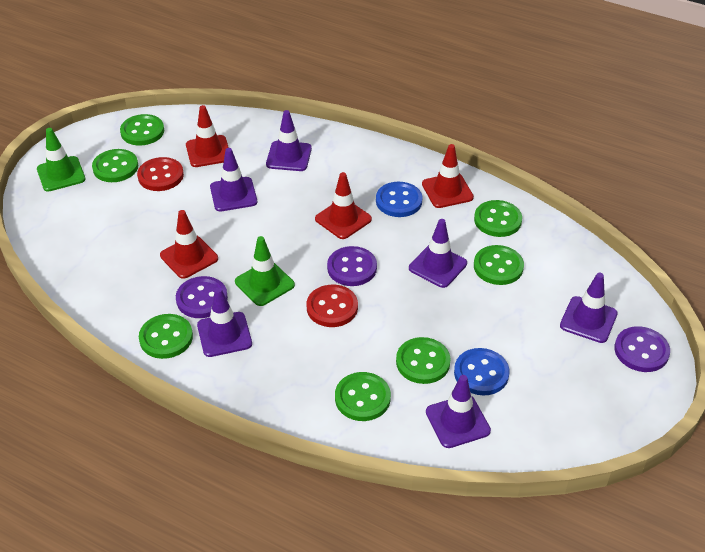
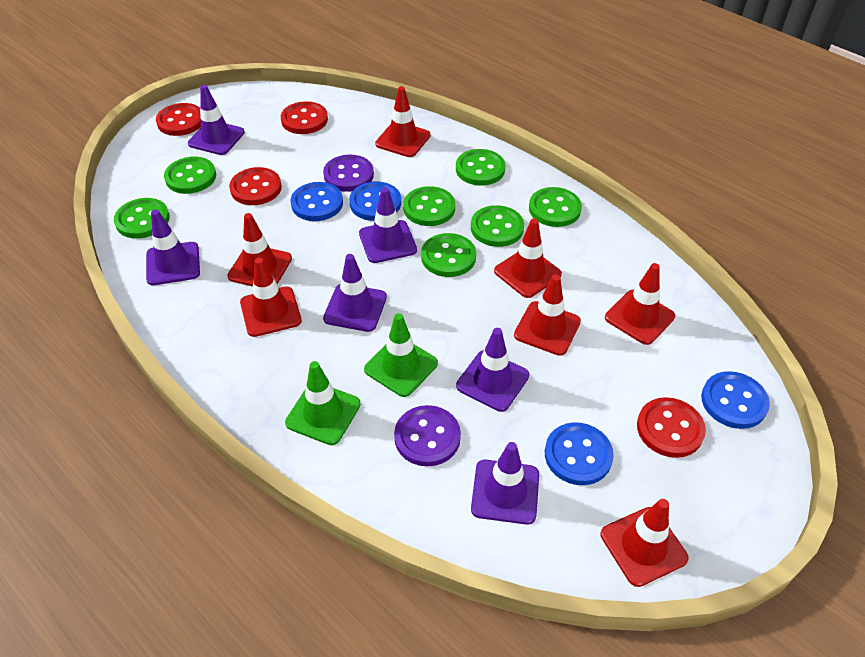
blue button: [376,182,423,217] [454,348,509,395] = 2 -> [290,182,343,221] [349,182,401,221] [545,422,614,485] [701,371,770,429] = 4
purple button: [176,276,228,318] [327,246,377,286] [614,326,670,372] = 3 -> [323,155,374,192] [394,405,461,466] = 2
red button: [137,157,184,191] [307,285,358,327] = 2 -> [156,103,201,136] [229,167,282,205] [281,101,328,134] [637,397,706,458] = 4
red traffic cone: [160,210,218,279] [186,105,229,167] [315,172,372,239] [422,144,474,208] = 4 -> [227,213,292,287] [240,258,302,337] [375,86,430,157] [494,218,562,298] [514,274,581,356] [600,499,689,587] [605,263,675,345] = 7

